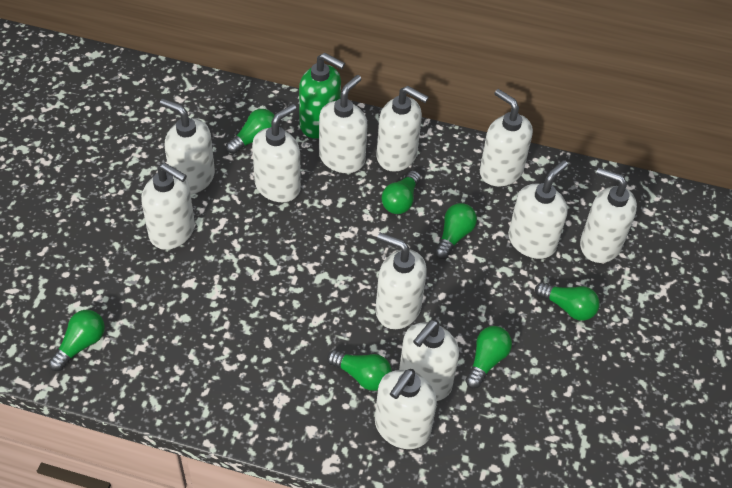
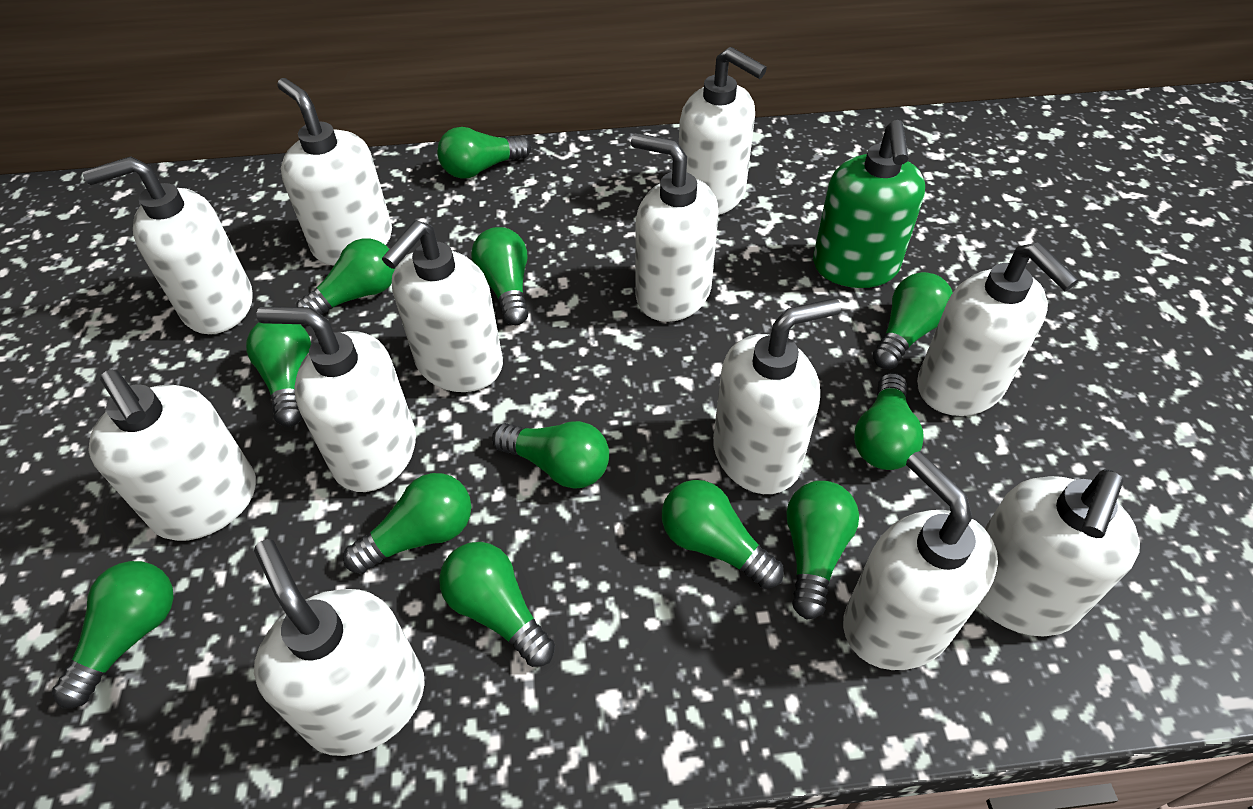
green light bulb: [48,310,105,371] [226,109,274,154] [327,350,392,391] [382,171,420,214] [435,203,477,259] [465,326,512,389] [535,282,600,321] = 7 -> [52,561,174,708] [246,322,311,427] [296,238,395,315] [343,473,471,574] [437,127,531,179] [439,542,555,667] [471,227,529,325] [492,421,609,489] [662,480,784,589] [787,481,859,619] [854,373,924,470] [873,272,953,369] = 12
white soap dispenser: [142,163,195,250] [160,99,215,194] [252,104,301,202] [319,75,368,173] [375,369,437,449] [376,233,427,329] [377,86,429,172] [399,320,459,401] [480,89,533,186] [508,160,568,259] [580,168,637,263] = 11 -> [83,156,253,334] [88,370,256,541] [254,539,425,756] [256,306,416,492] [277,78,392,266] [382,221,503,392] [631,133,718,322] [679,47,767,215] [713,298,841,494] [843,451,998,670] [917,242,1079,416] [977,469,1140,636] = 12

